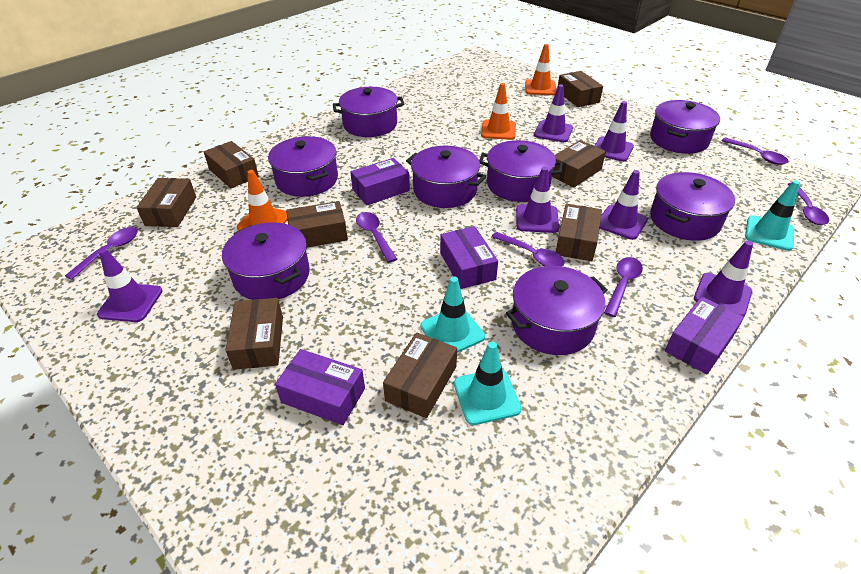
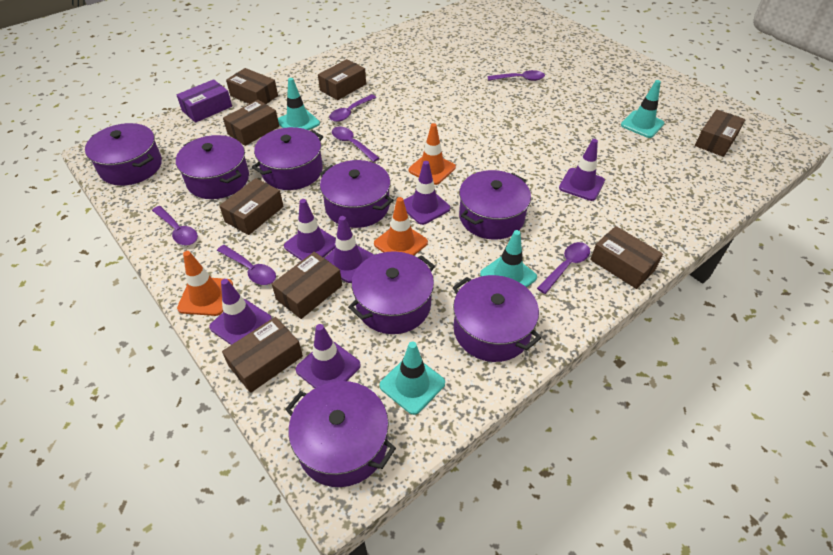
purple box: [275,349,365,425] [350,158,410,205] [440,226,498,289] [665,296,744,374] = 4 -> [177,79,232,123] = 1
turquoise traffic cone: [420,276,485,353] [454,341,522,425] [745,180,800,251] = 3 -> [278,78,320,130] [379,342,445,415] [480,230,537,288] [621,80,664,138] = 4

